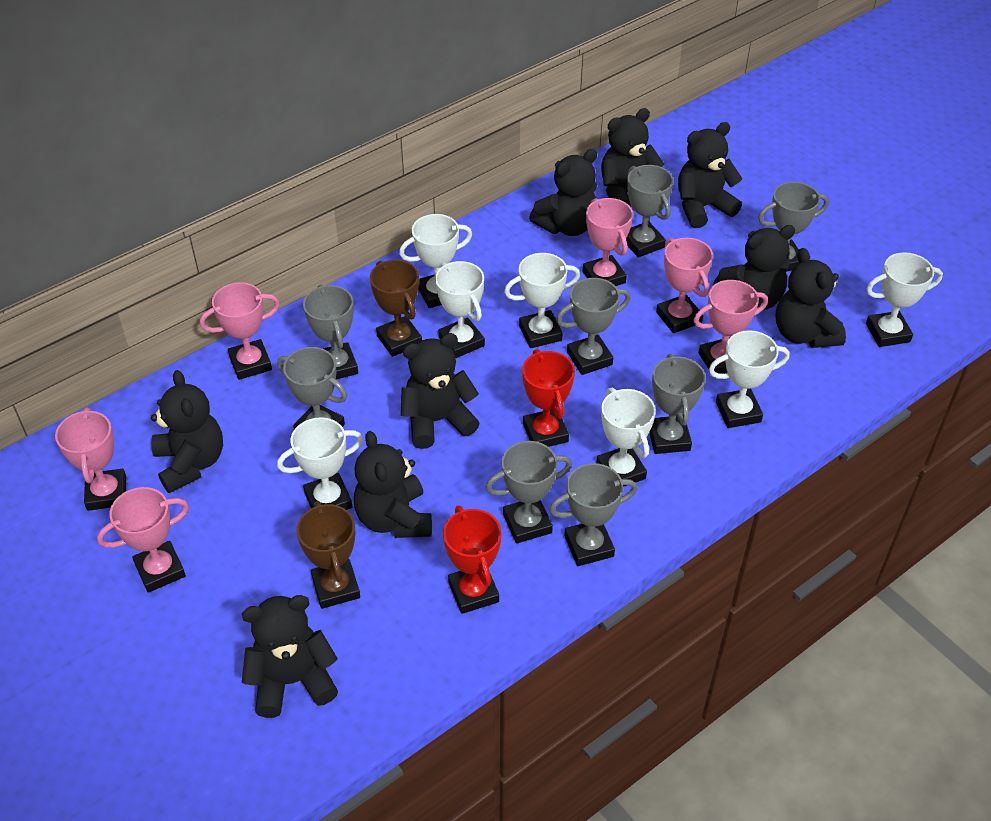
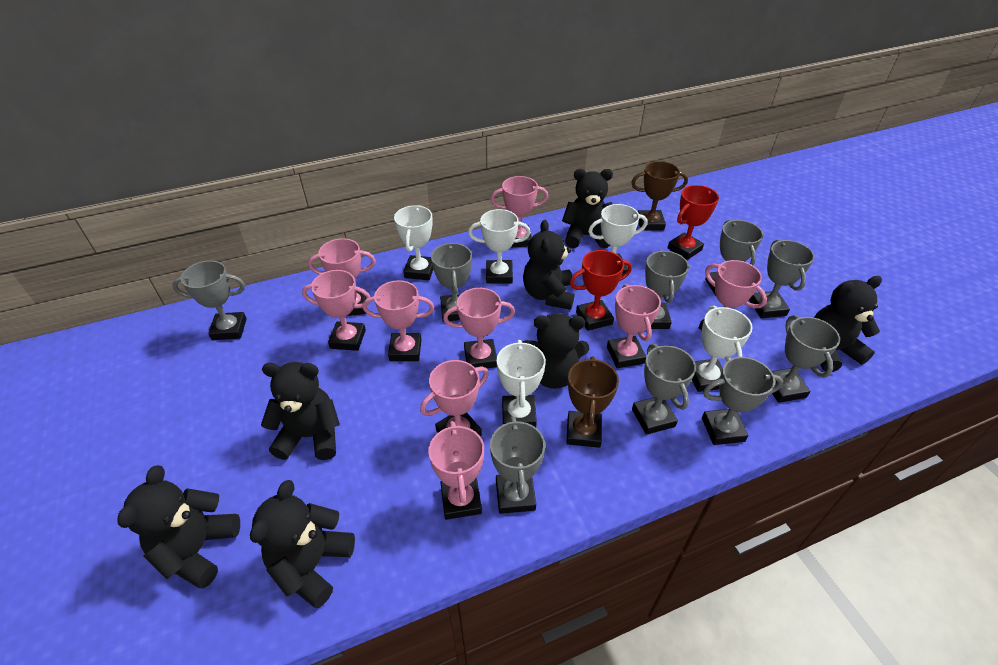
black teddy bear: [151,370,223,493] [242,595,338,718] [354,431,432,538] [401,333,480,449] [529,149,597,236] [601,108,664,207] [678,122,742,228] [713,225,796,311] [775,248,846,348] = 9 -> [117,465,240,589] [250,480,355,608] [261,362,340,460] [522,313,589,389] [523,220,574,310] [562,169,613,248] [814,276,882,372] = 7
grey trophy: [277,347,347,429] [303,284,358,380] [486,441,572,543] [550,463,637,566] [556,278,630,375] [626,165,673,257] [649,354,706,454] [758,182,829,272] = 8 -> [172,260,247,340] [431,242,472,322] [490,416,545,514] [632,344,696,435] [645,250,689,329] [702,357,783,445] [705,220,763,296] [749,239,815,318] [772,315,840,403] = 9
pink trophy: [55,408,126,511] [97,487,189,593] [200,282,280,380] [583,198,633,286] [656,238,713,333] [693,280,768,374] = 6 -> [302,270,370,351] [308,238,376,316] [363,280,434,361] [420,360,489,436] [428,421,484,520] [443,288,515,368] [491,176,548,248] [607,284,661,368] [699,260,767,330] = 9
white trophy: [277,417,363,510] [399,214,472,308] [435,261,485,358] [504,253,580,348] [596,388,656,487] [709,330,790,428] [866,252,943,347] = 7 -> [394,205,433,280] [468,209,531,284] [497,340,546,427] [588,204,648,275] [692,305,752,392] = 5

